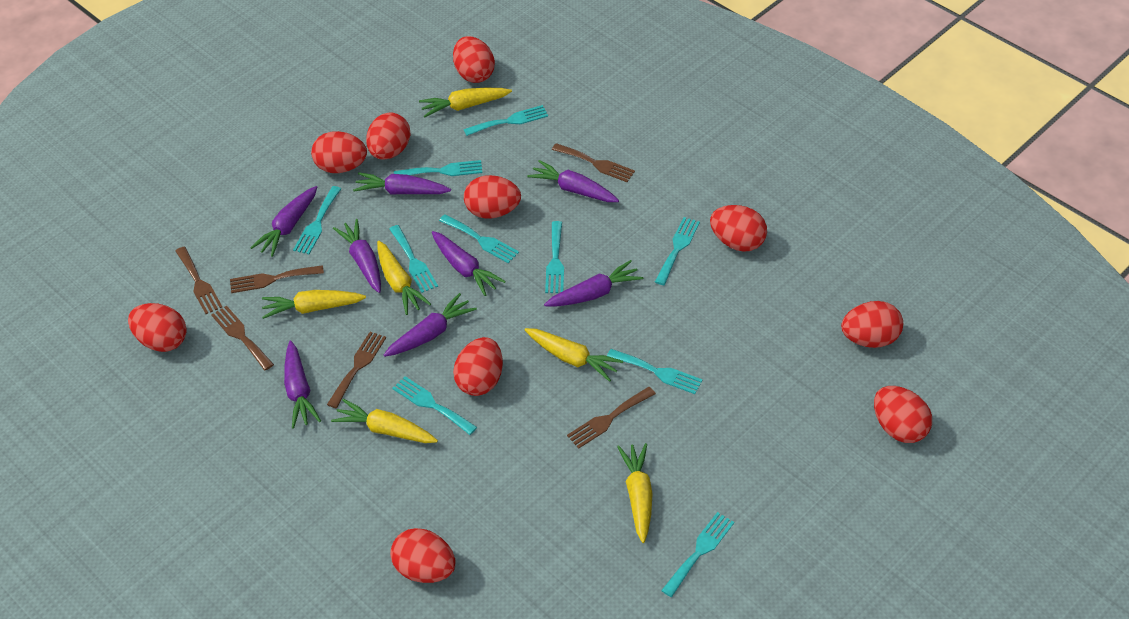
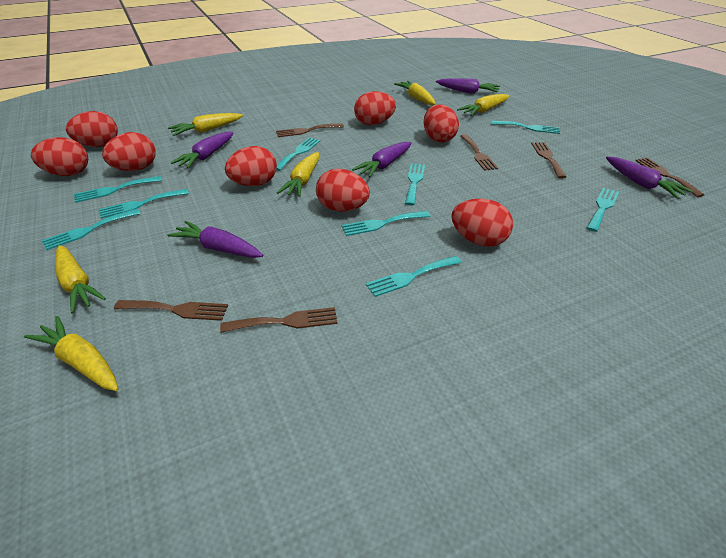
purple carrot: [250,186,317,257] [284,341,321,429] [333,219,381,293] [353,172,451,194] [384,293,477,357] [432,231,506,296] [527,160,619,202] [544,260,643,307] = 8 -> [168,221,263,258] [171,132,233,168] [352,142,411,177] [436,78,500,94] [606,157,693,199] = 5
red egg: [128,303,187,352] [311,131,367,173] [366,112,410,160] [390,528,455,583] [453,36,495,83] [453,337,503,396] [464,175,521,219] [710,205,767,252] [841,301,903,348] [874,386,932,443] = 10 -> [31,137,88,176] [66,111,118,147] [102,132,156,171] [225,146,277,186] [316,169,370,212] [354,91,396,125] [424,104,459,142] [451,199,513,247] = 8
turquoise fork: [293,186,341,254] [389,225,438,293] [392,376,477,435] [394,160,482,176] [439,214,519,263] [463,105,548,136] [545,221,564,293] [607,349,703,394] [655,217,700,285] [661,512,734,597] = 10 -> [42,209,141,250] [74,176,162,203] [99,189,189,219] [276,138,320,171] [341,211,430,236] [366,256,462,297] [405,163,425,206] [491,121,560,134] [587,188,619,232] = 9

